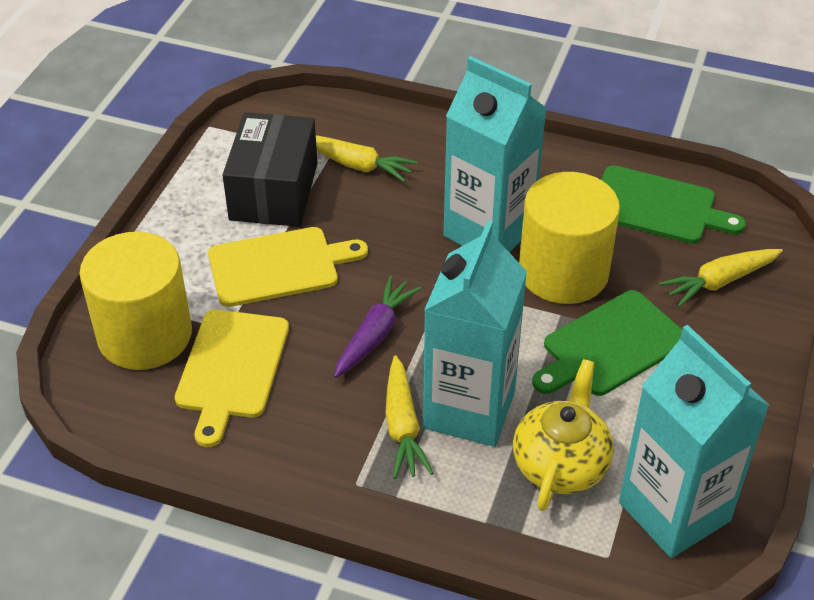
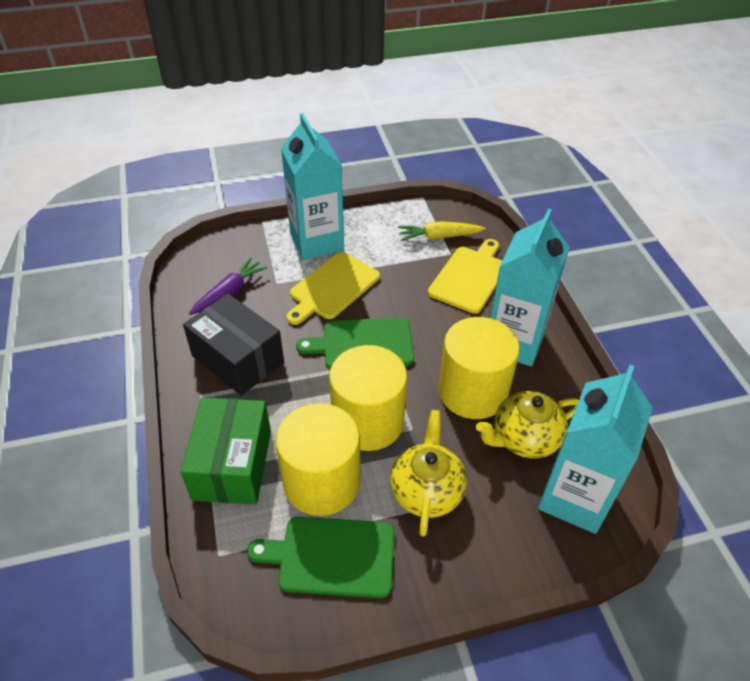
green box: none = 0 -> [181,397,271,505] = 1
yellow carrot: [316,135,418,182] [385,355,434,479] [659,249,783,307] = 3 -> [398,221,485,241] = 1
yellow cylinder: [80,232,192,370] [519,172,620,304] = 2 -> [276,403,361,516] [329,345,407,451] [439,317,520,419] = 3
yellow teapot: [513,359,614,511] = 1 -> [390,410,467,536] [476,391,579,458] = 2

